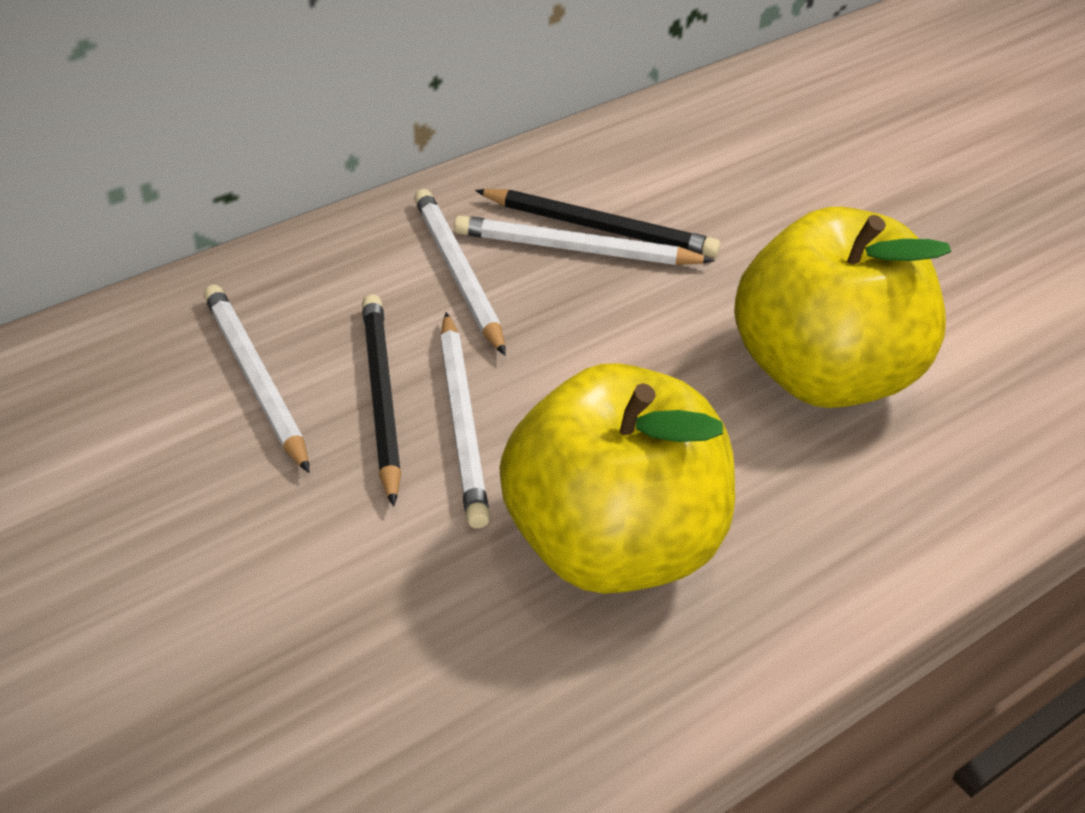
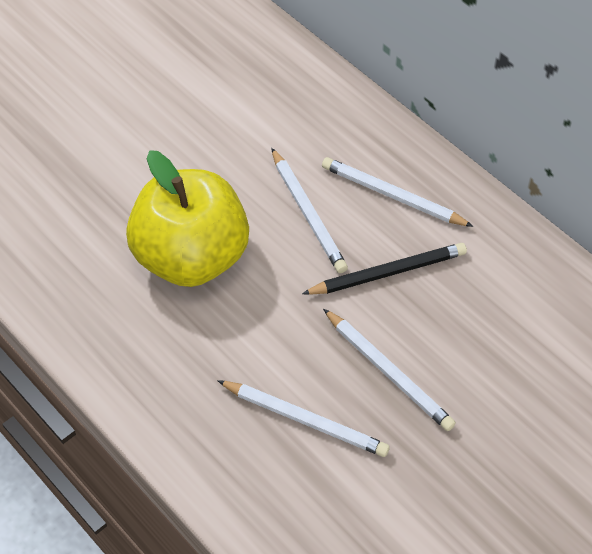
black pencil: [362,294,401,507] [475,189,721,257] = 2 -> [302,243,467,295] = 1
yellow apple: [499,363,735,594] [734,207,951,408] = 2 -> [126,150,249,287] = 1

